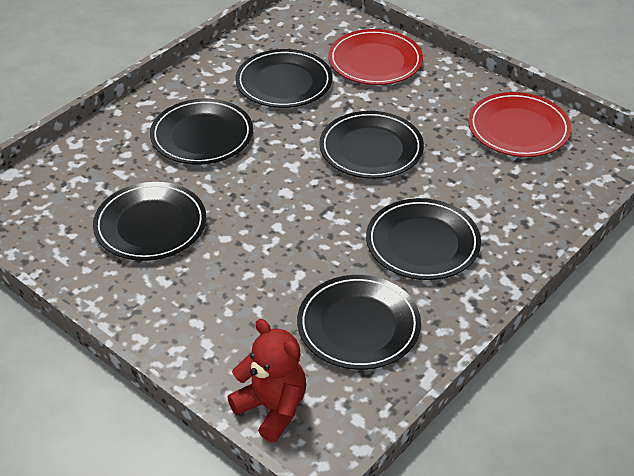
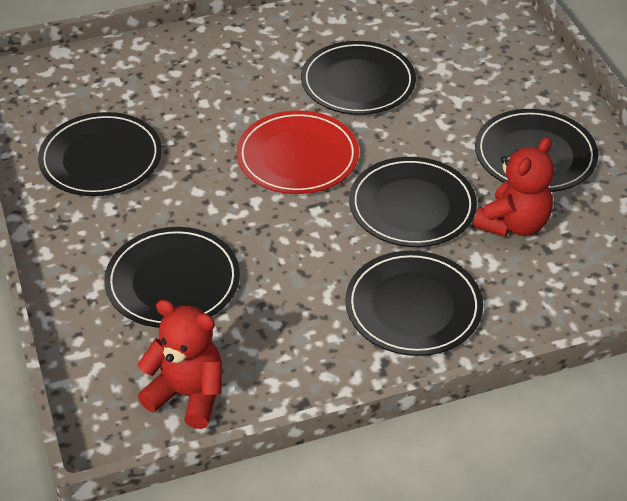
red plate: [328,29,423,85] [468,92,571,157] = 2 -> [237,110,359,194] = 1
red teddy bear: [227,319,306,442] = 1 -> [138,300,222,429] [473,137,554,237] = 2

